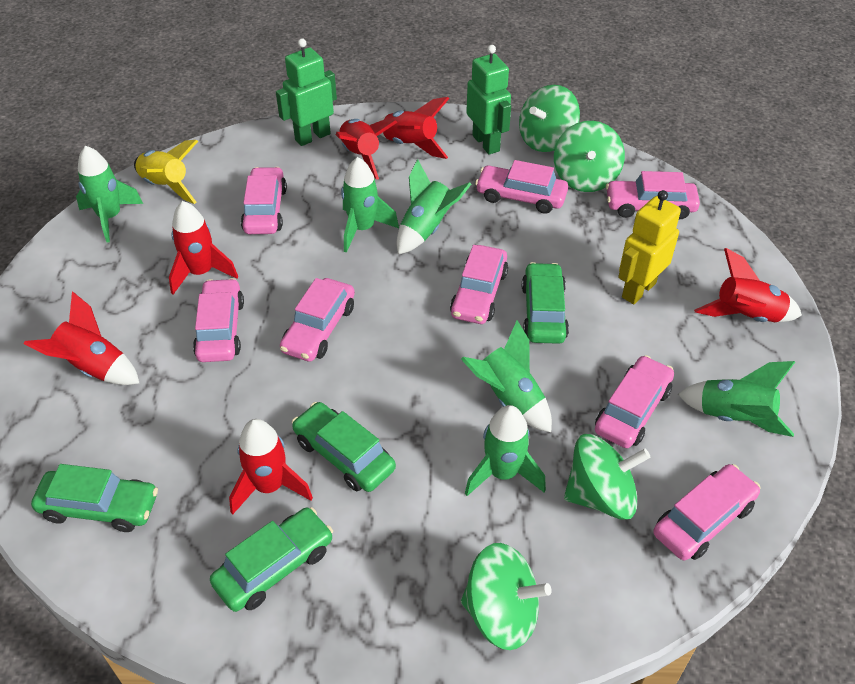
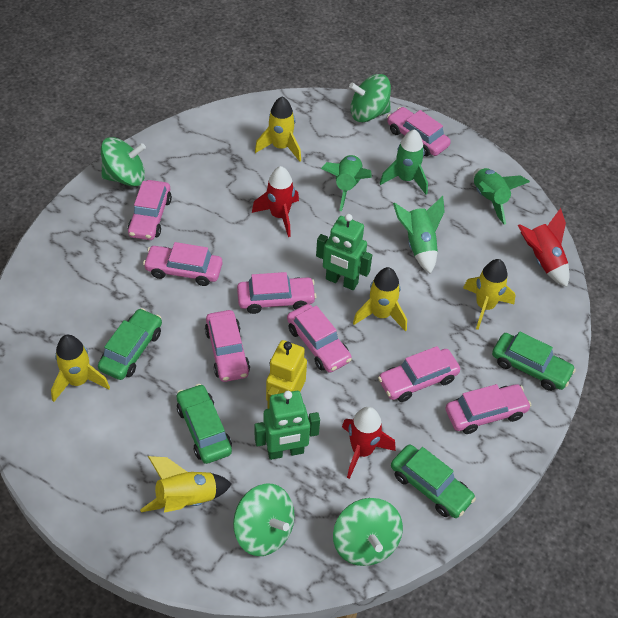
green rocket: [76,146,143,243] [341,157,399,253] [397,159,471,254] [461,320,552,432] [465,405,546,496] [678,361,795,437] = 6 -> [321,155,371,211] [380,129,428,195] [393,196,445,274] [473,168,530,225] = 4
red rocket: [24,292,139,385] [169,201,238,295] [229,419,313,515] [336,118,397,180] [378,97,449,159] [694,248,802,322] = 6 -> [252,166,299,237] [342,407,396,479] [518,208,570,287] = 3
yellow rocket: [134,140,198,204] = 1 -> [51,335,110,402] [140,456,232,513] [255,96,301,162] [353,267,407,332] [463,259,515,330] = 5

